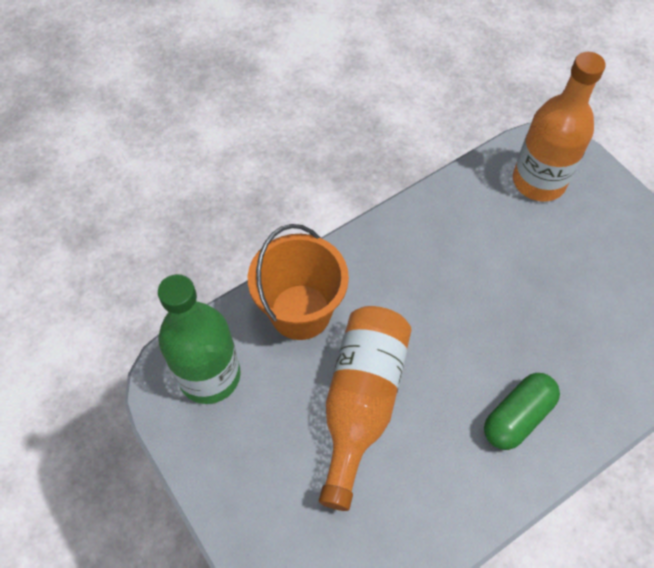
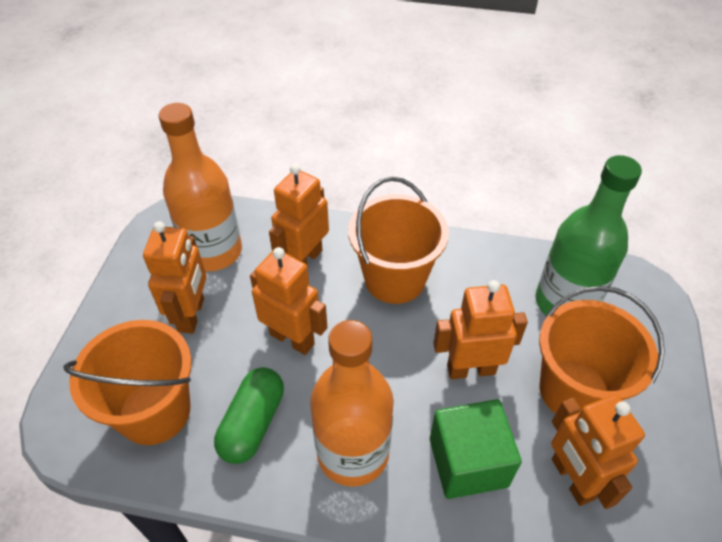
green cube: none = 0 -> [430,399,522,499] = 1
orange bucket: [248,224,349,340] = 1 -> [63,320,192,445] [348,177,449,304] [539,286,665,414] = 3
orange robot: none = 0 -> [143,221,207,333] [250,247,327,355] [269,164,329,267] [433,280,528,379] [551,395,645,509] = 5

